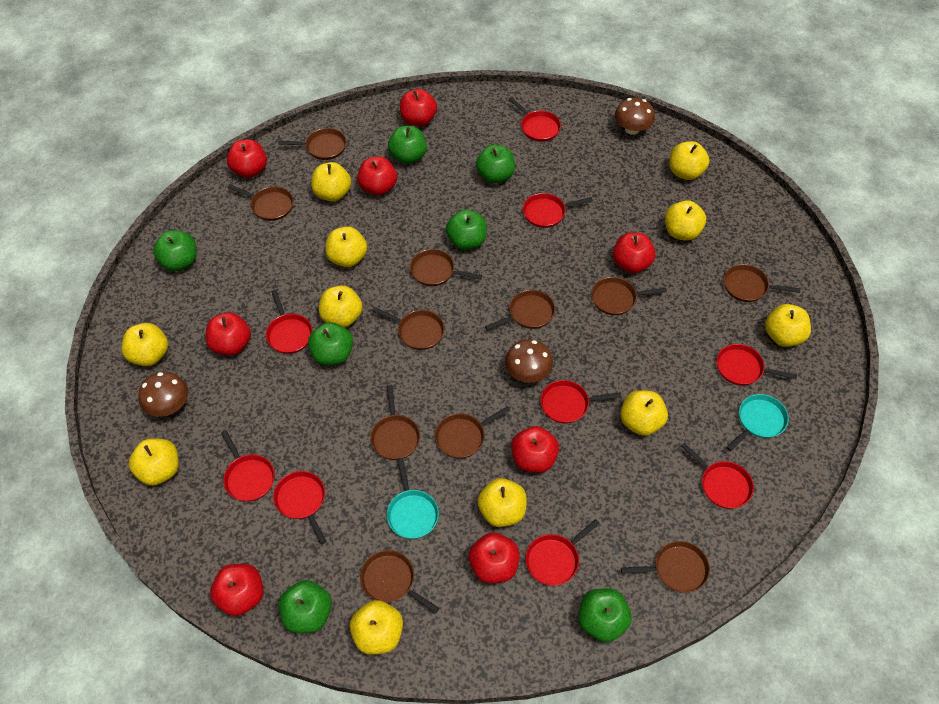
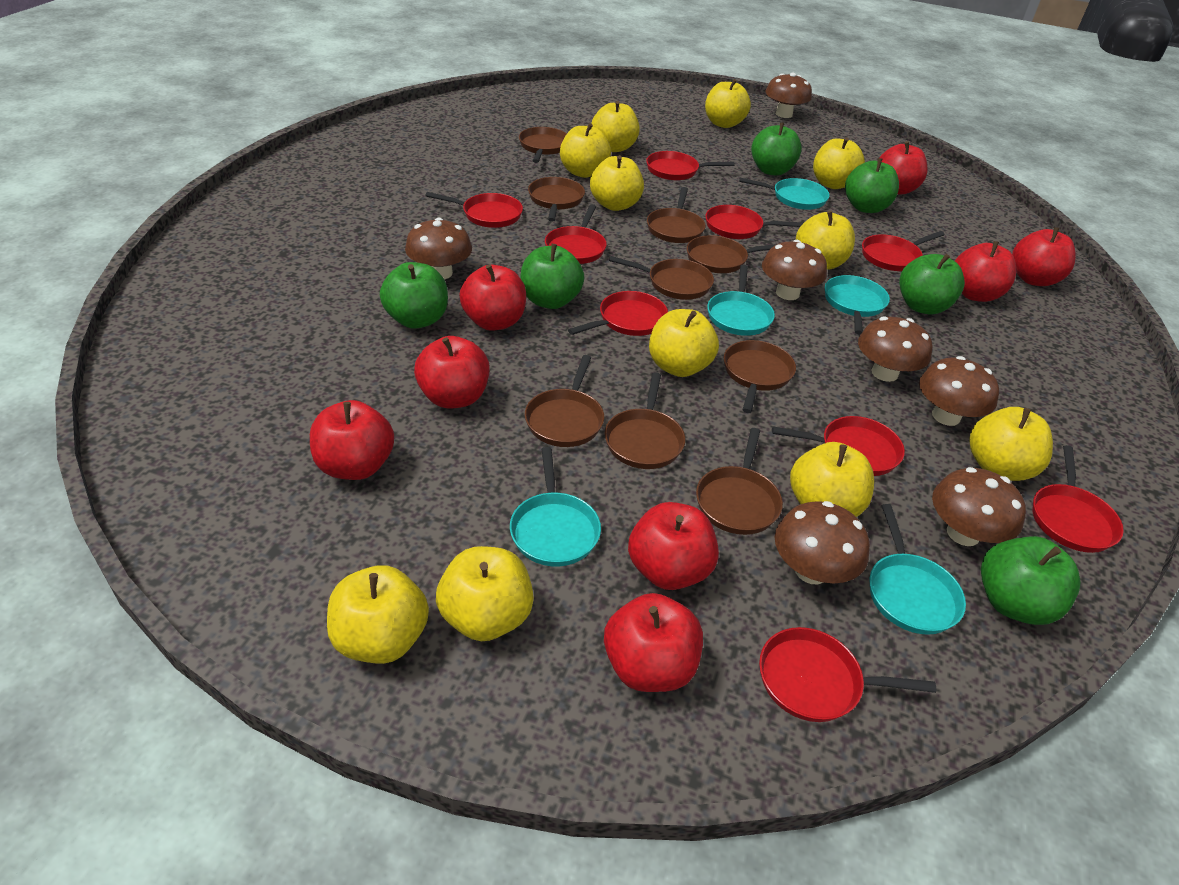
brown mushroom: [138,372,188,417] [505,339,553,383] [615,98,655,135] = 3 -> [405,218,472,279] [762,240,827,300] [766,73,812,118] [775,501,870,584] [858,316,932,382] [919,356,999,426] [932,467,1026,546] = 7
brown pan: [228,184,293,221] [278,128,346,160] [360,550,439,613] [370,385,420,460] [372,307,444,350] [410,249,482,286] [435,406,510,459] [485,290,555,330] [591,277,667,315] [621,541,710,593] [724,264,800,302] = 11 -> [519,127,567,163] [525,355,604,447] [528,177,585,222] [604,372,685,469] [609,256,714,300] [647,187,705,243] [687,235,777,273] [696,428,783,535] [724,340,796,413] = 9
green apple: [153,230,196,271] [278,580,332,633] [308,322,353,365] [388,126,427,164] [446,210,487,250] [476,145,515,183] [579,588,632,642] = 7 -> [380,262,448,329] [520,244,584,309] [751,122,802,176] [845,158,899,213] [899,254,965,315] [981,536,1081,625] = 6
turquoise pan: [387,459,439,539] [726,394,789,451] = 2 -> [510,447,601,566] [707,265,775,336] [739,178,830,210] [825,275,890,335] [870,504,966,635] = 5

